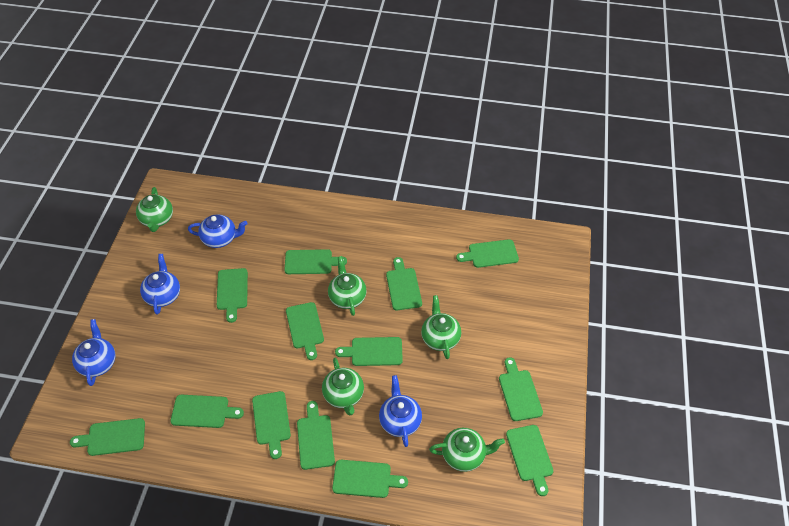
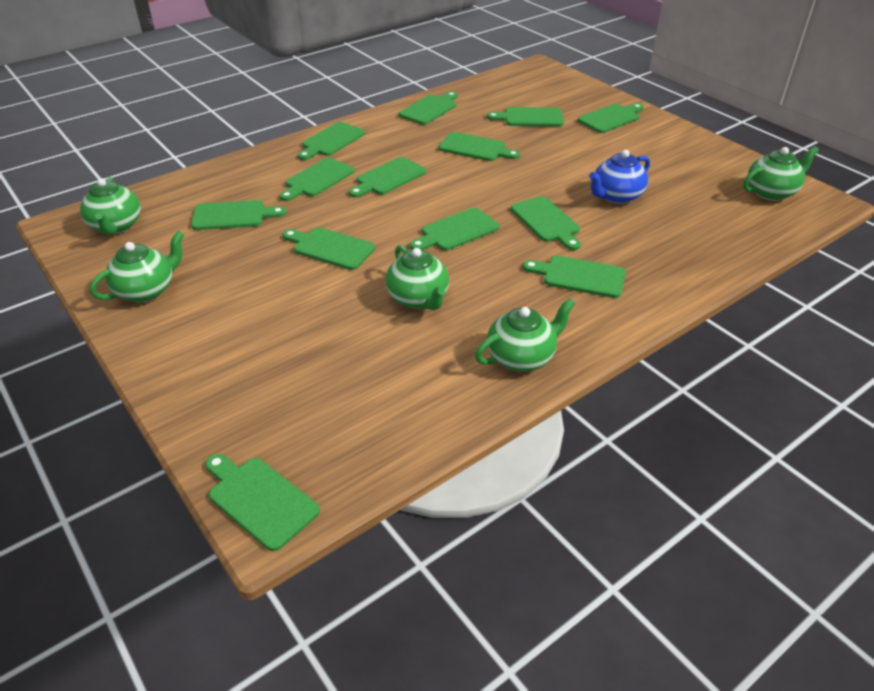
blue teapot: [72,319,115,386] [140,254,180,315] [188,214,248,248] [379,375,422,447] = 4 -> [589,150,650,204] = 1

